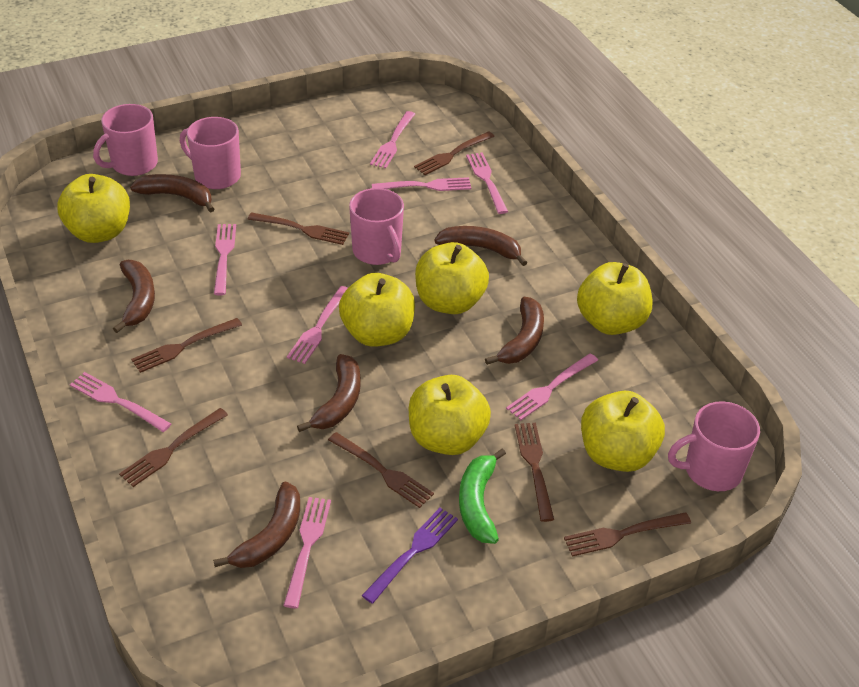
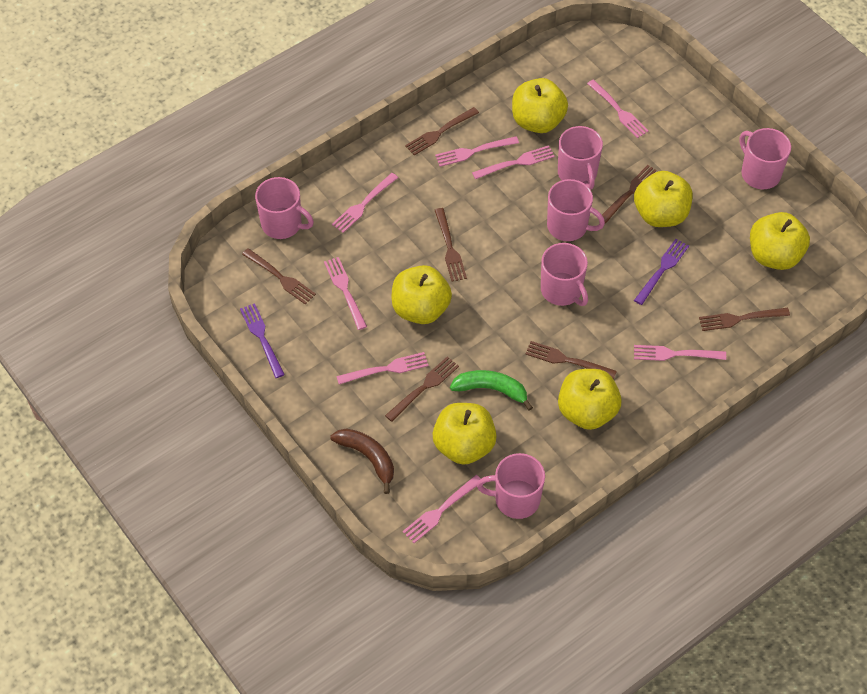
brown banana: [113,260,155,333] [130,174,214,212] [213,482,300,568] [297,354,361,432] [434,226,527,266] [485,297,544,365] = 6 -> [330,428,394,494] = 1
pink mug: [93,104,158,176] [180,117,241,189] [349,188,404,265] [668,401,760,491] = 4 -> [255,177,314,239] [477,453,545,519] [541,243,588,306] [547,179,605,241] [558,126,603,190] [739,128,791,189] = 6
purple fork: [362,508,458,604] = 1 -> [240,303,285,378] [634,239,689,305] = 2

